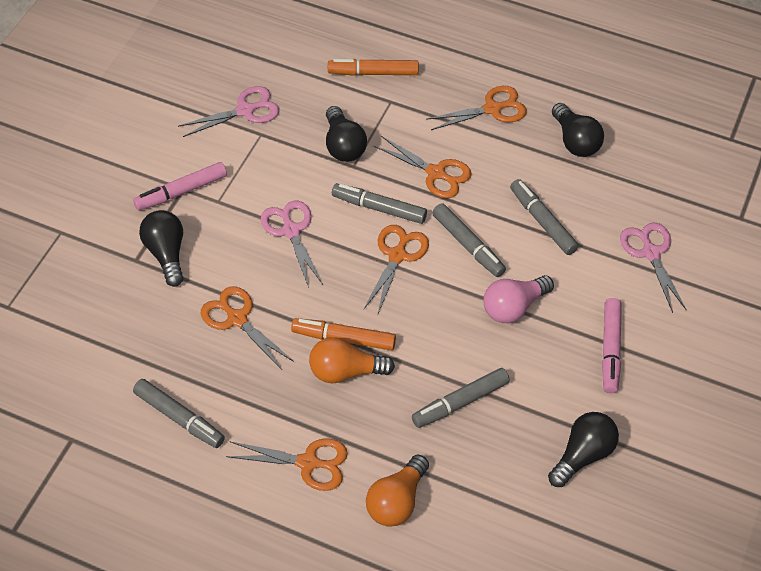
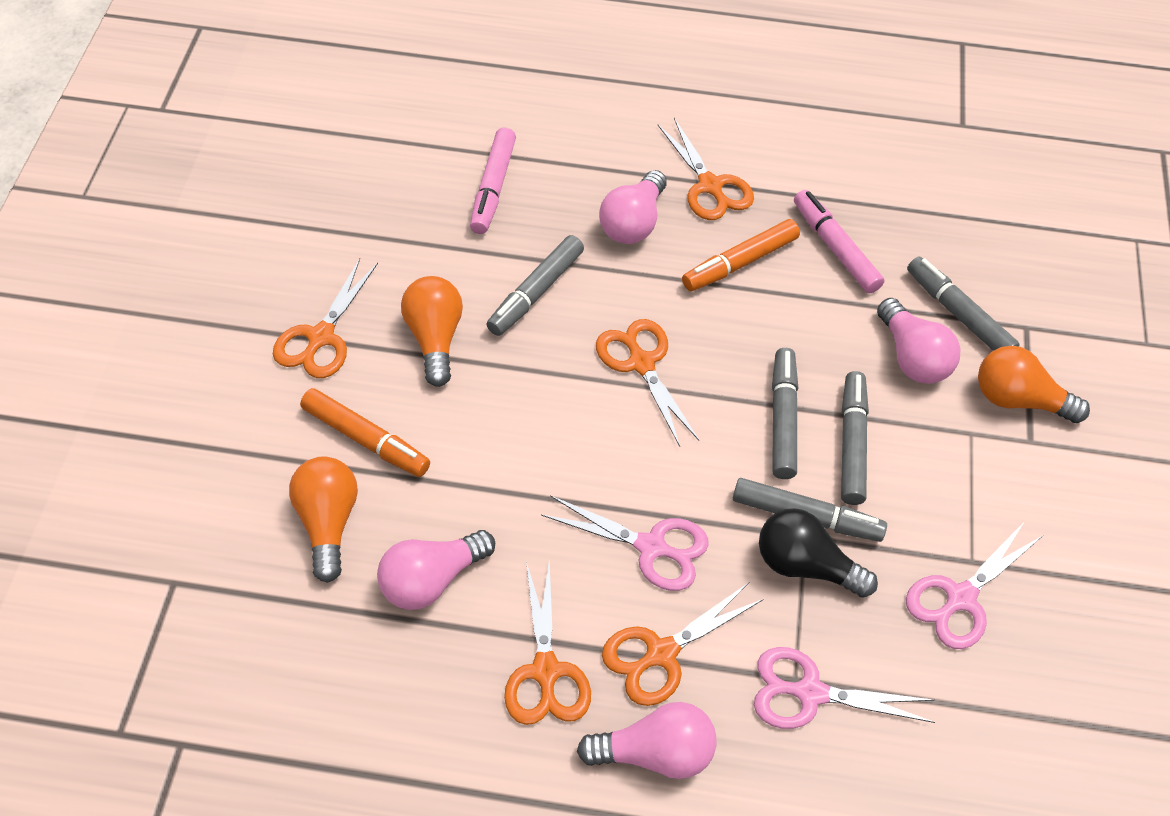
black light bulb: [139,210,184,287] [326,106,367,162] [548,412,619,487] [552,103,604,157] = 4 -> [759,508,878,598] = 1
orange light bulb: [309,337,395,383] [366,455,429,527] = 2 -> [289,456,358,583] [401,276,463,387] [978,346,1090,423] = 3
pink light bulb: [484,275,554,323] = 1 -> [377,530,495,610] [577,702,717,779] [599,170,667,244] [877,298,961,384] = 4

